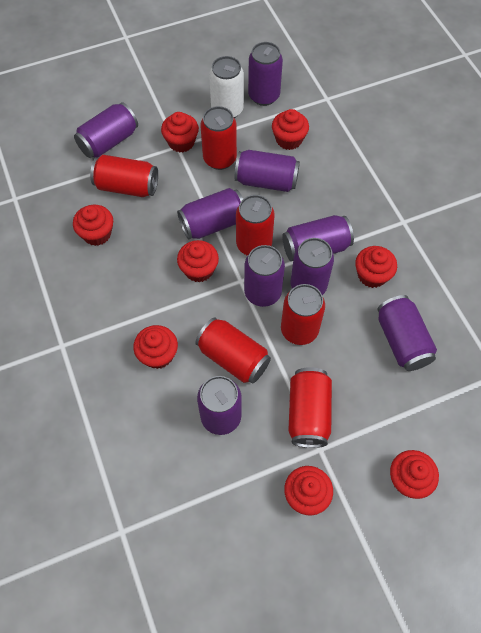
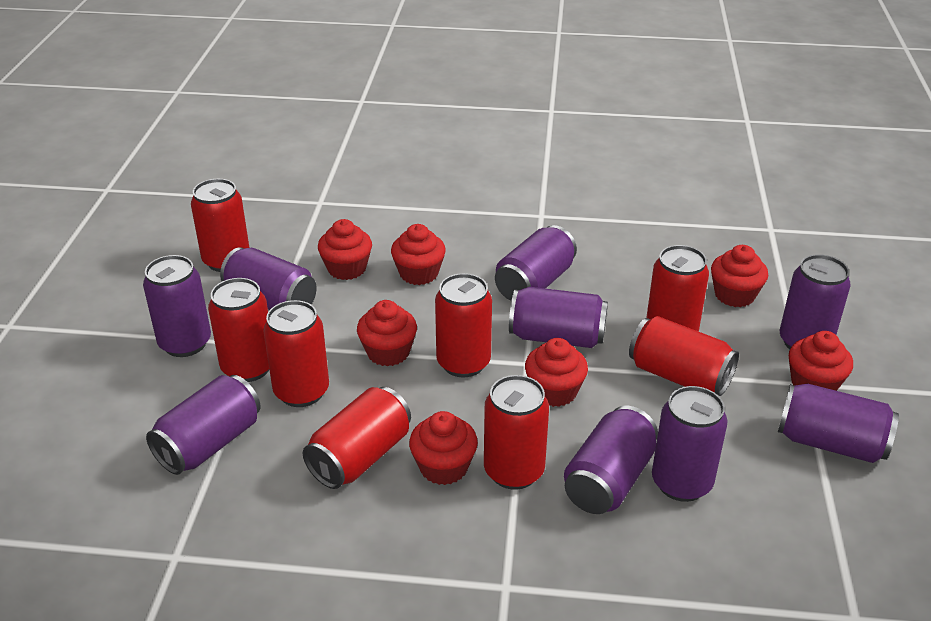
red can: [90,155,158,197] [195,317,271,384] [201,106,237,170] [236,195,275,256] [281,284,325,345] [288,367,332,448] = 6 -> [191,179,250,272] [208,278,269,382] [263,300,329,407] [303,387,411,489] [435,273,492,377] [484,375,549,490] [629,316,739,396] [646,245,709,331] = 8
red cupcake: [73,205,113,246] [133,325,178,369] [161,112,199,153] [177,240,219,282] [272,109,309,150] [284,466,333,515] [355,246,397,288] [390,450,439,499] = 8 -> [318,219,372,280] [357,300,417,366] [391,224,446,285] [409,411,478,485] [525,338,588,407] [711,245,768,307] [789,331,853,391] = 7
white can: [209,56,244,118] = 1 -> none = 0

